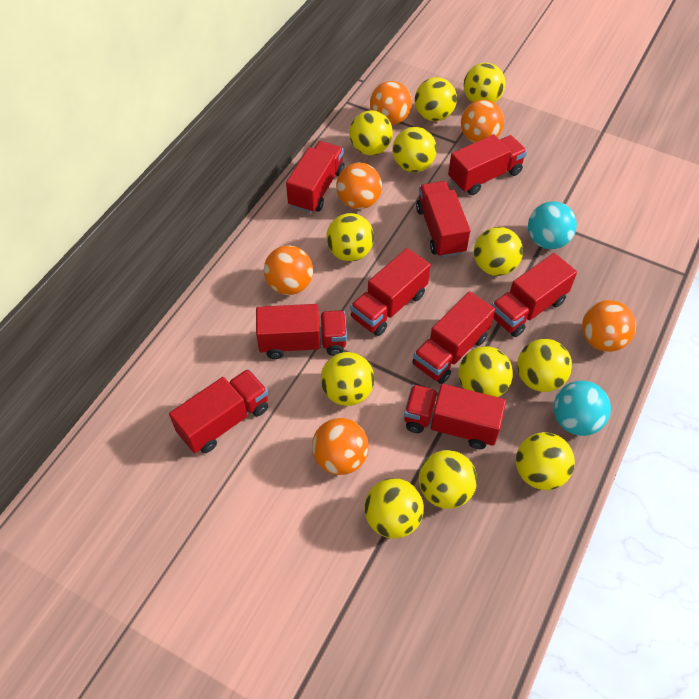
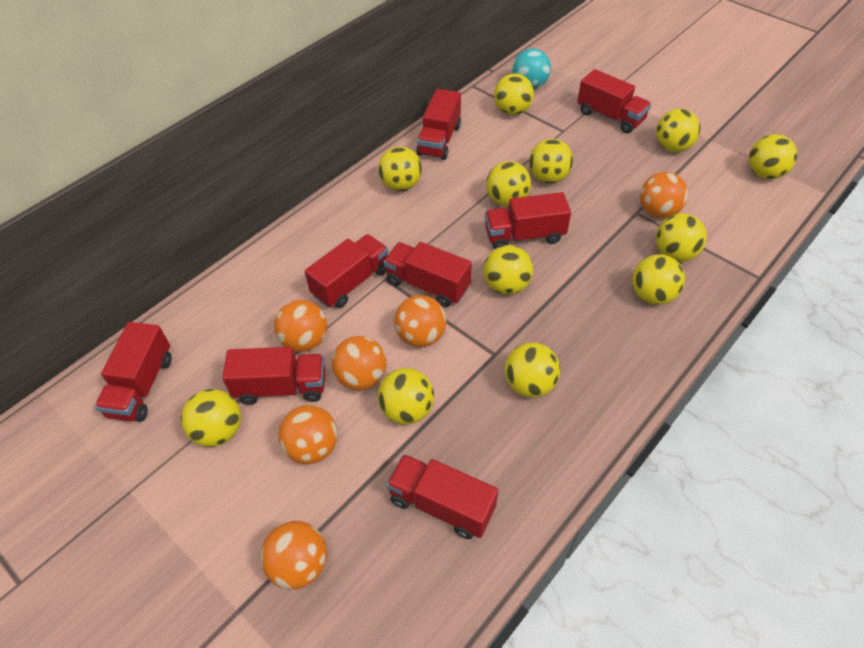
red truck: [169,369,268,453] [256,304,347,359] [286,141,344,213] [350,248,431,336] [404,384,506,449] [413,291,495,384] [416,181,470,258] [448,135,527,195] [491,253,577,337] = 9 -> [95,322,172,422] [222,347,325,405] [305,234,389,308] [383,242,472,307] [386,454,498,539] [416,89,461,160] [485,192,571,249] [577,69,651,133] = 8
turquoise ball: [528,201,577,249] [554,381,611,436] = 2 -> [512,48,551,89] = 1

